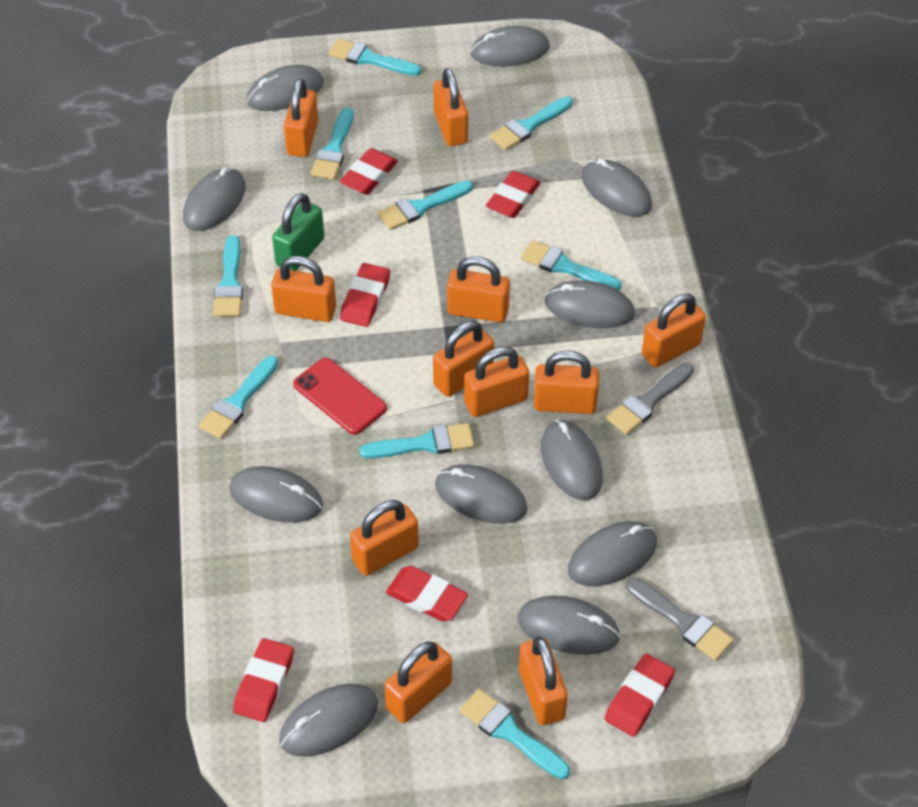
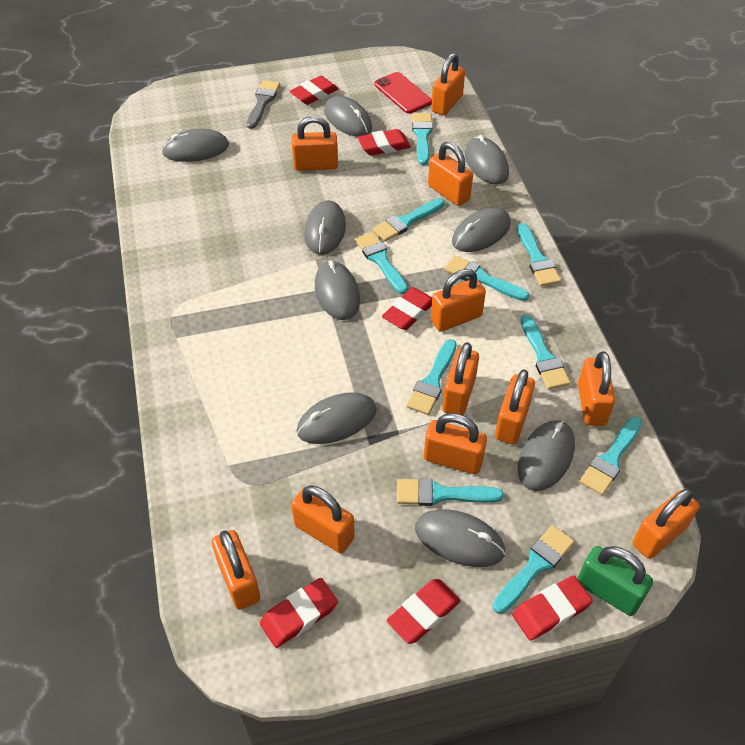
grey brush: [606,363,694,435] [626,577,734,661] = 2 -> [247,80,280,129] = 1
grey mouse: [183,167,246,231] [229,466,323,523] [246,65,324,111] [279,684,378,757] [435,464,528,524] [470,26,550,66] [518,595,620,655] [541,420,603,500] [545,280,635,328] [568,521,657,586] [581,159,652,217] = 11 -> [162,129,229,162] [296,392,376,444] [304,200,346,255] [315,261,360,320] [324,96,372,137] [415,509,505,567] [452,207,511,252] [465,135,509,185] [518,420,575,491] = 9
turquoise brush: [199,356,279,439] [213,235,243,317] [311,107,354,180] [329,39,421,76] [360,423,474,458] [378,181,473,230] [459,689,570,779] [490,97,573,150] [521,240,622,291] = 9 -> [355,232,408,294] [372,198,445,242] [397,478,504,506] [406,339,457,415] [412,113,433,165] [444,256,529,301] [493,525,574,614] [517,223,561,286] [521,314,571,390] [580,416,642,495] = 10

